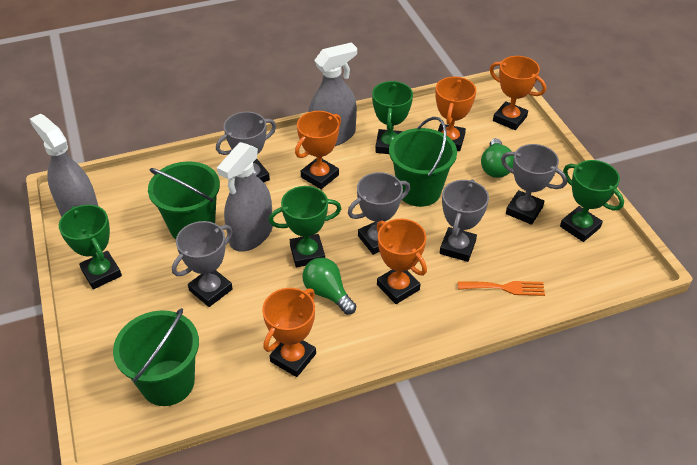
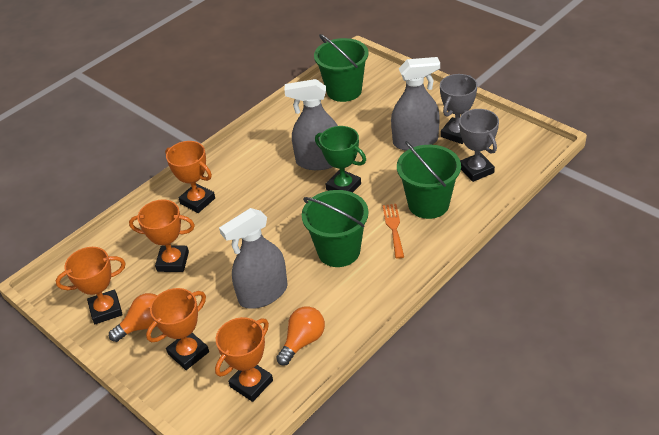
green light bulb: [302,258,356,315] [481,138,514,178] = 2 -> none = 0
green trophy: [59,205,122,289] [269,186,341,267] [372,81,413,154] [560,160,624,242] = 4 -> [315,126,366,192] = 1
grey trophy: [172,221,233,307] [216,112,276,182] [348,172,410,255] [440,179,489,262] [501,144,567,225] = 5 -> [440,74,478,144] [459,109,499,182] = 2
orange light bulb: none = 0 -> [109,293,157,342] [276,306,325,366] = 2

